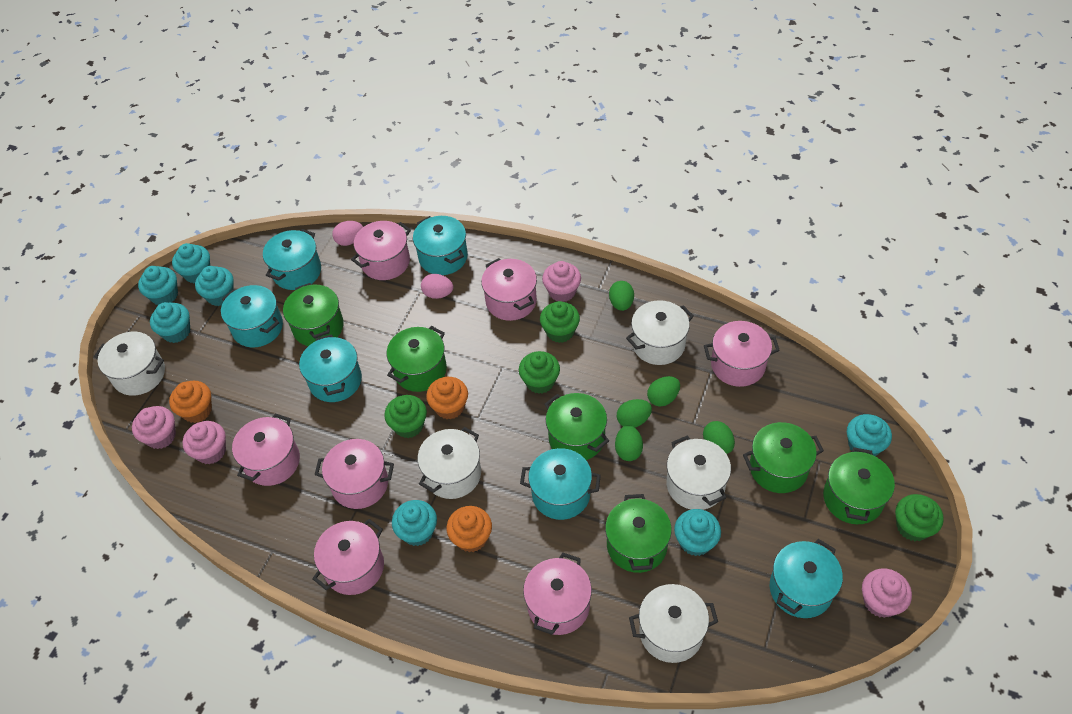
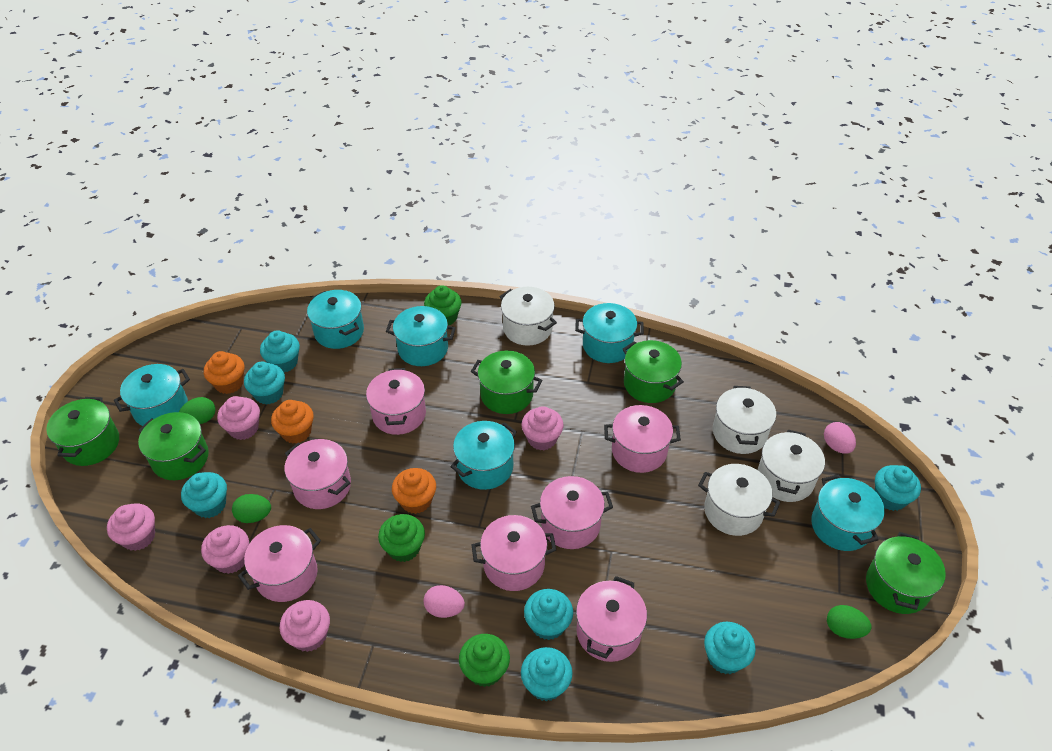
green cupcake: [384,395,427,438] [519,351,560,394] [540,301,580,343] [895,494,944,541] = 4 -> [378,514,425,562] [424,285,462,326] [459,634,510,687] = 3
green egg: [609,281,634,311] [615,425,643,461] [617,399,652,428] [647,376,680,407] [703,421,735,454] = 5 -> [179,397,216,424] [232,494,271,523] [827,605,871,639] = 3
green pot: [283,283,344,346] [387,326,447,392] [545,393,609,460] [605,494,672,573] [743,422,824,493] [823,447,895,524] = 6 -> [46,397,119,466] [138,412,209,480] [471,350,543,414] [622,340,684,403] [866,532,946,614] = 5
pink cupcake: [132,406,176,449] [183,421,226,464] [542,261,581,302] [862,569,912,618] = 4 -> [107,503,155,551] [201,525,249,574] [217,396,260,440] [280,600,330,652] [521,406,564,450] = 5
white pot: [94,332,165,396] [417,427,481,499] [626,300,694,365] [629,584,718,663] [667,436,731,510] = 5 -> [499,287,557,346] [698,464,780,536] [713,386,776,454] [757,430,825,502] = 4

